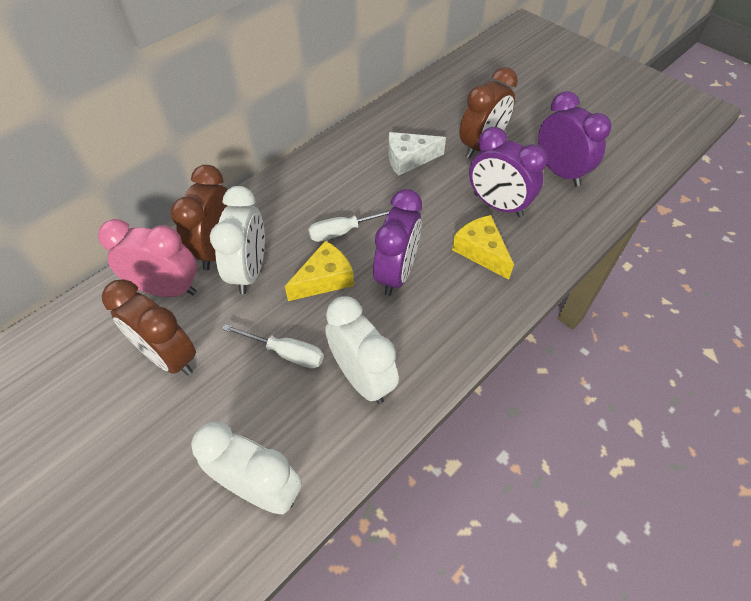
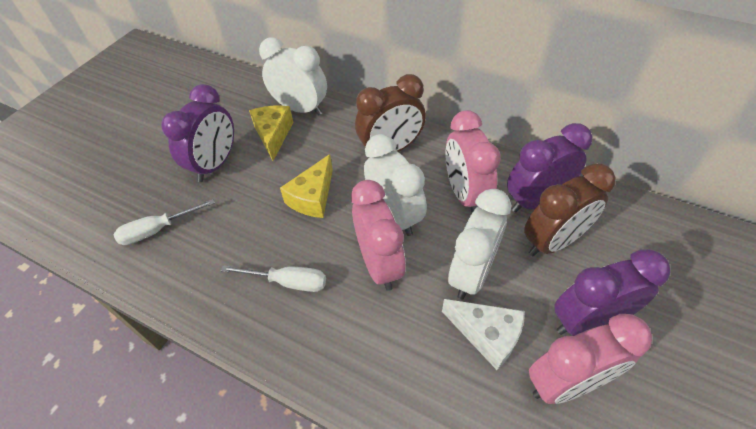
brown clock: [102,279,196,376] [171,165,228,270] [459,67,518,158] = 3 -> [355,74,426,158] [524,163,616,256] = 2
pink clock: [98,219,197,297] = 1 -> [351,180,406,291] [445,110,501,213] [529,314,652,404] = 3

